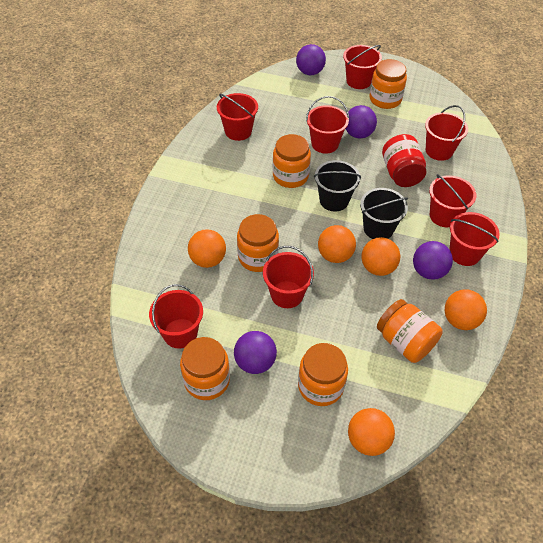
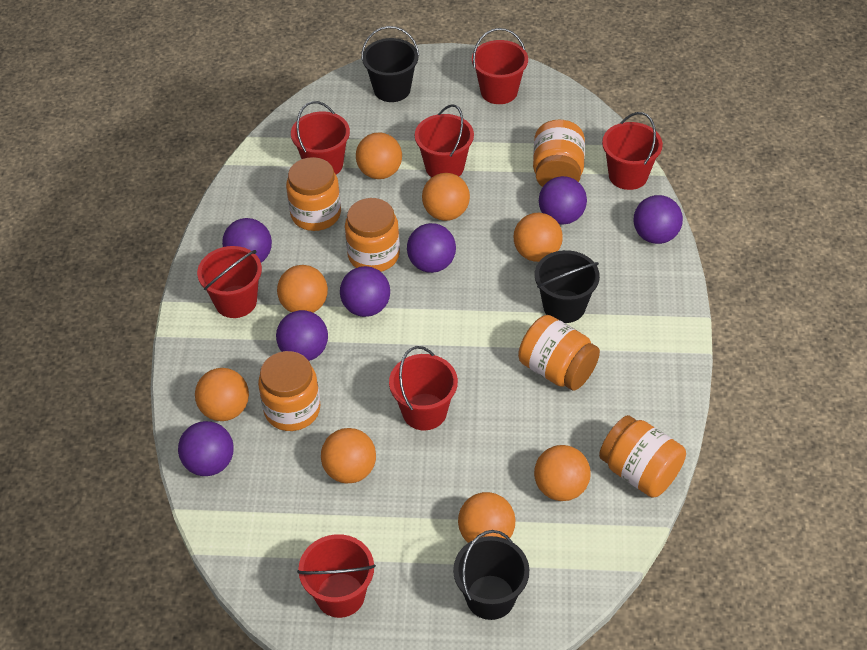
black bucket: [314,160,361,212] [360,188,408,239] = 2 -> [361,26,419,102] [453,530,529,620] [535,250,600,323] = 3
orange ball: [188,229,226,268] [318,225,356,263] [348,408,395,456] [361,237,400,276] [445,289,487,330] = 5 -> [195,368,249,421] [277,265,328,313] [321,428,376,483] [356,132,402,179] [422,173,470,221] [458,492,515,543] [514,213,563,262] [534,445,591,501] = 8
purple ball: [234,331,277,374] [296,44,326,75] [346,105,377,139] [413,241,453,280] = 4 -> [178,421,234,476] [222,218,272,263] [276,310,328,361] [340,266,390,317] [407,223,456,273] [539,176,587,225] [633,195,683,244] = 7
red bucket: [149,284,203,349] [217,93,258,141] [263,246,314,308] [306,96,349,153] [343,45,382,89] [425,105,468,161] [429,174,476,227] [449,212,500,266] = 8 -> [197,246,262,318] [291,101,350,175] [297,534,376,618] [389,346,458,430] [415,104,474,178] [472,28,528,104] [602,112,663,190] = 7
red jar: [382,134,426,187] = 1 -> none = 0

